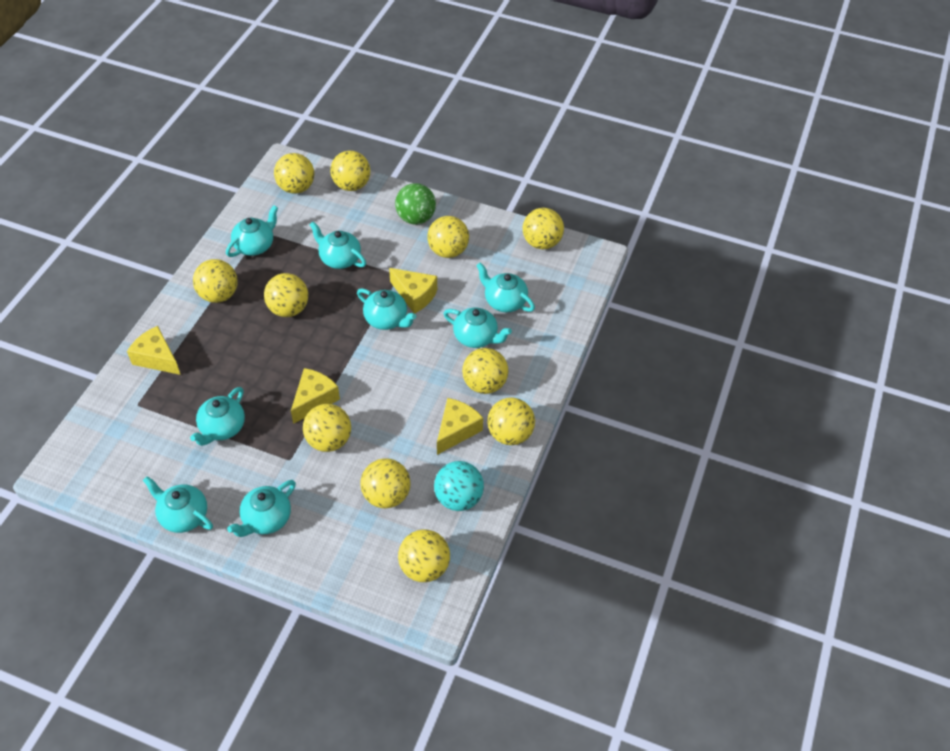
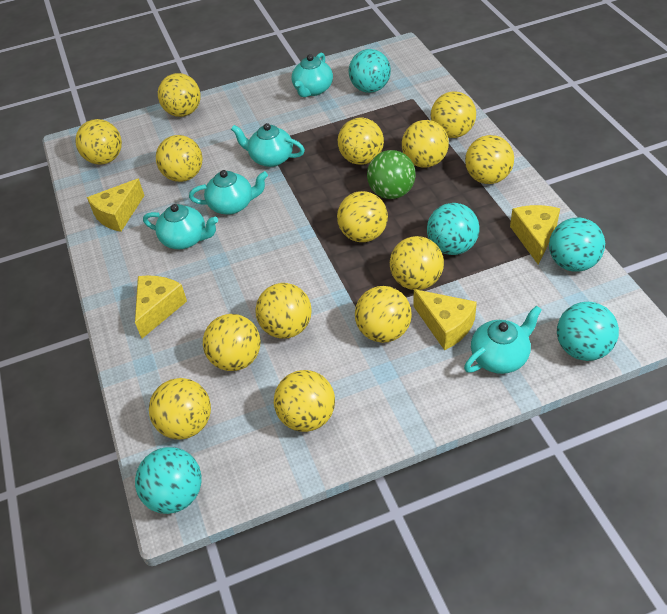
turquoise ball: [434,461,484,511] = 1 -> [135,447,201,514] [349,49,391,93] [427,203,479,255] [549,217,605,272] [557,302,619,361] = 5
turquoise teapot: [143,476,213,533] [190,387,245,446] [226,205,278,257] [227,480,296,537] [309,222,366,269] [357,288,416,330] [443,307,512,348] [476,262,535,312] = 8 -> [143,204,218,249] [189,170,268,215] [231,123,305,167] [292,53,333,97] [464,305,542,374] = 5
yellow ball: [193,259,238,303] [264,273,308,317] [274,153,314,194] [303,404,351,452] [330,151,370,191] [361,458,410,509] [398,529,450,582] [427,216,469,258] [462,348,509,394] [487,397,535,445] [523,208,564,249] = 11 -> [75,119,122,164] [149,378,211,440] [156,135,203,182] [158,73,201,117] [203,314,260,371] [255,283,311,339] [274,370,335,432] [337,191,388,242] [338,118,384,165] [355,286,412,343] [390,236,444,290] [402,120,449,168] [431,91,476,138] [465,135,514,184] = 14

